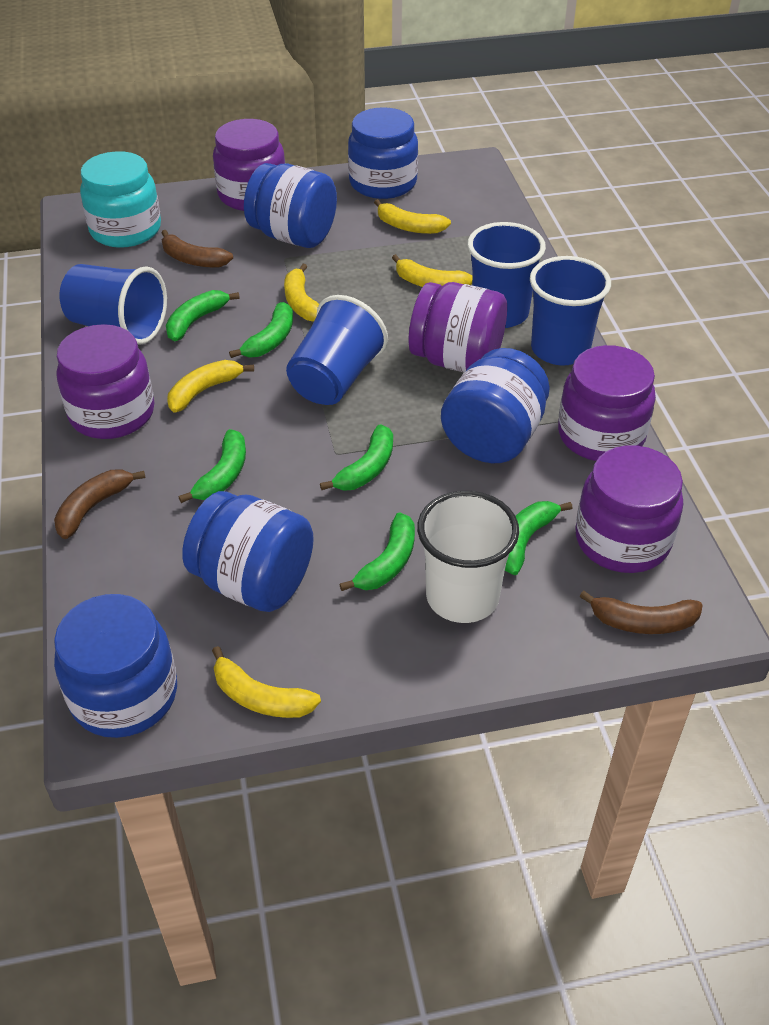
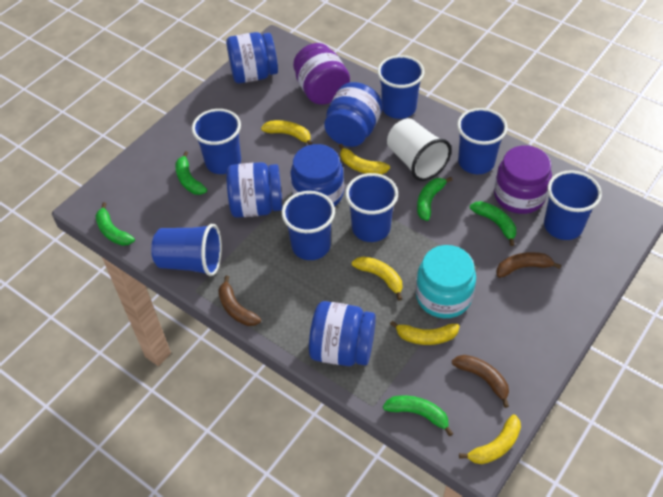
blue cup: [59,264,167,345] [286,295,388,405] [467,222,546,328] [530,256,611,366] = 4 -> [151,224,222,276] [192,109,241,174] [282,191,335,260] [345,173,398,242] [377,55,424,119] [457,108,508,174] [544,170,602,240] = 7
green banana: [166,290,240,341] [179,429,246,503] [229,302,293,358] [320,424,393,491] [339,512,415,591] [505,501,572,575] = 6 -> [96,202,135,246] [175,151,207,195] [383,396,453,436] [417,177,453,221] [470,201,516,246] = 5
purple jar: [57,324,154,439] [213,119,285,211] [409,282,507,372] [558,345,656,461] [575,445,683,573] = 5 -> [293,43,350,105] [494,145,552,214] = 2

